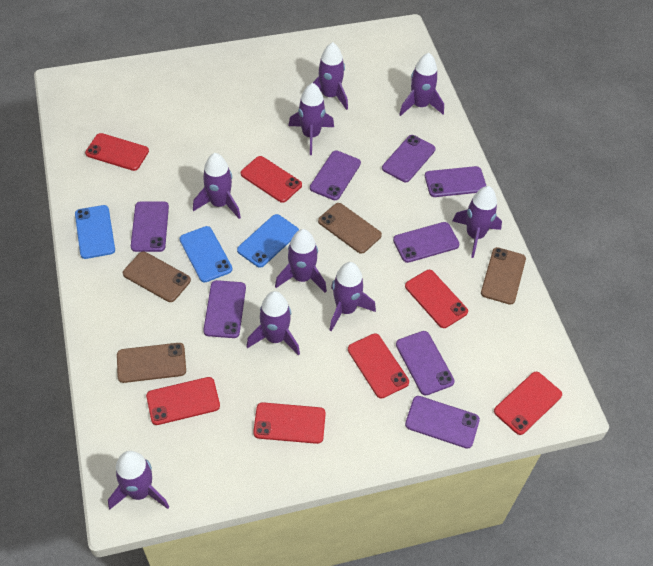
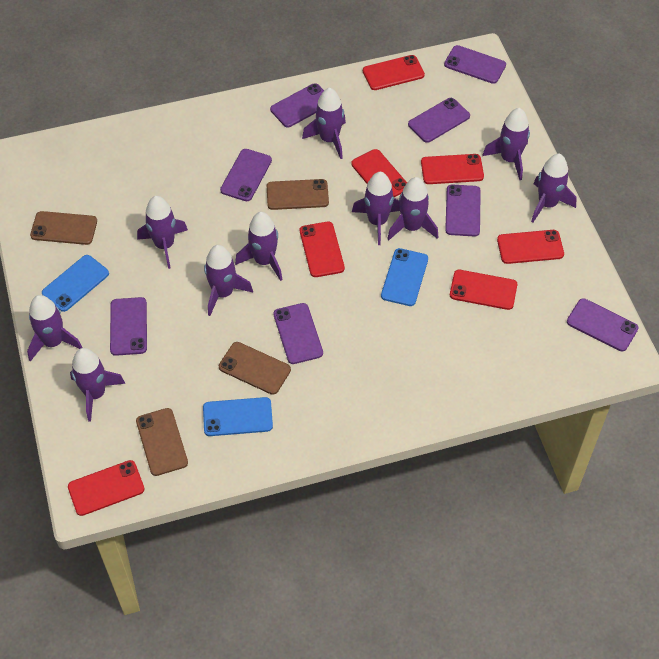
purple rocket: [108,451,169,510] [193,153,241,219] [246,291,300,356] [275,229,327,293] [288,83,334,155] [313,42,348,110] [330,262,376,331] [399,53,444,116] [452,186,502,258] = 9 -> [27,295,83,362] [70,348,125,422] [137,196,188,269] [204,245,253,316] [235,212,283,281] [302,87,346,159] [352,172,400,245] [387,177,438,240] [482,108,530,180] [531,154,577,223] = 10

